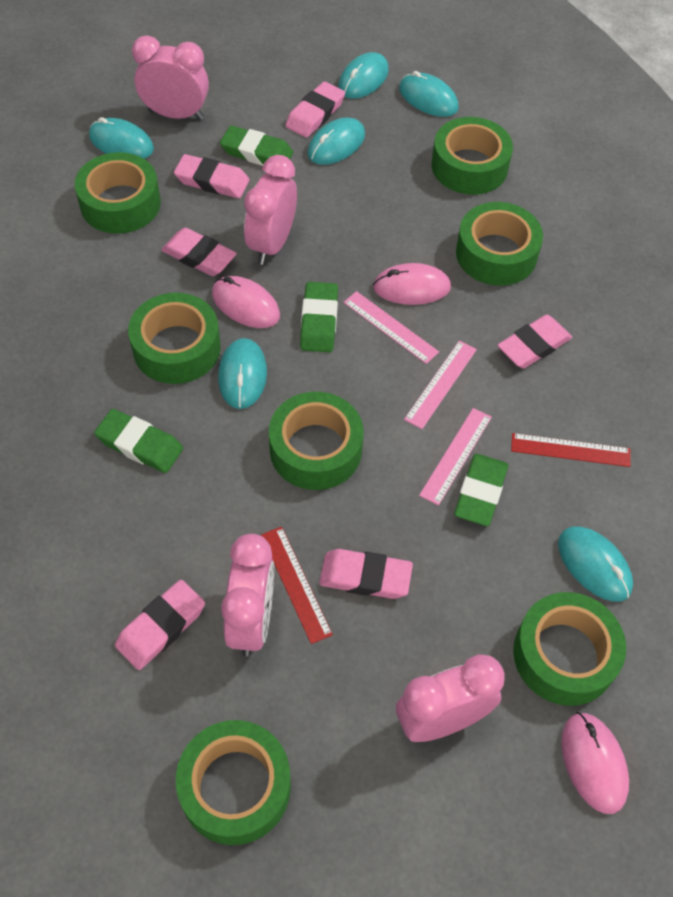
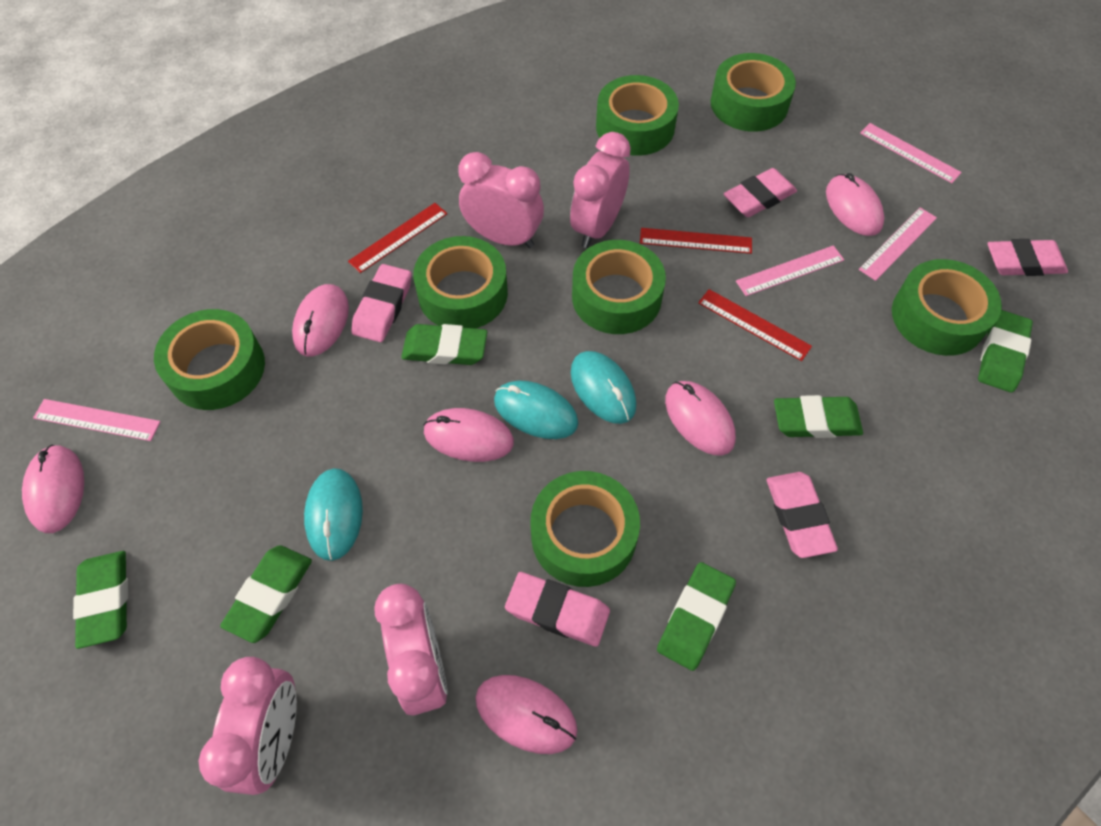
green eraser: [94,409,183,473] [220,126,293,166] [300,282,338,352] [454,454,508,526] = 4 -> [73,551,128,649] [220,545,312,643] [401,324,487,365] [657,562,736,671] [774,395,863,438] [978,310,1033,392] = 6
pink eraser: [115,580,205,670] [161,228,237,276] [174,154,249,198] [285,81,345,138] [319,549,413,599] [497,315,572,368] = 6 -> [351,264,412,342] [505,572,610,647] [724,168,797,217] [767,472,838,558] [988,239,1068,276] = 5
pink mouse: [212,276,280,328] [373,263,451,305] [561,712,629,814] = 3 -> [22,445,84,533] [292,284,349,357] [423,408,514,462] [475,675,578,754] [665,381,736,456] [826,173,884,236] = 6
pink ruler: [343,291,439,364] [404,341,477,429] [419,408,492,506] = 3 -> [33,399,161,441] [736,245,844,296] [859,207,937,281] [860,123,962,183] = 4
red ruler: [261,527,333,644] [511,433,631,467] = 2 -> [348,203,447,273] [640,228,752,254] [698,289,812,361] = 3
turquoise mouse: [89,117,154,159] [218,338,267,409] [307,117,365,165] [338,52,389,99] [399,71,458,117] [558,526,633,602] = 6 -> [304,468,363,561] [494,381,578,439] [571,351,636,424] = 3

